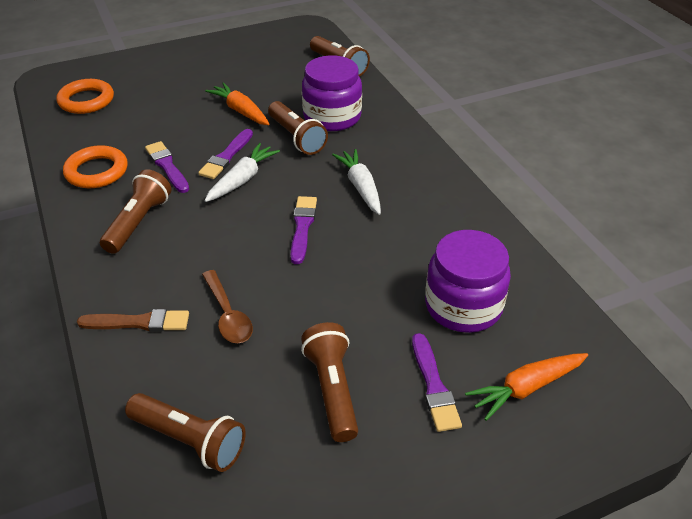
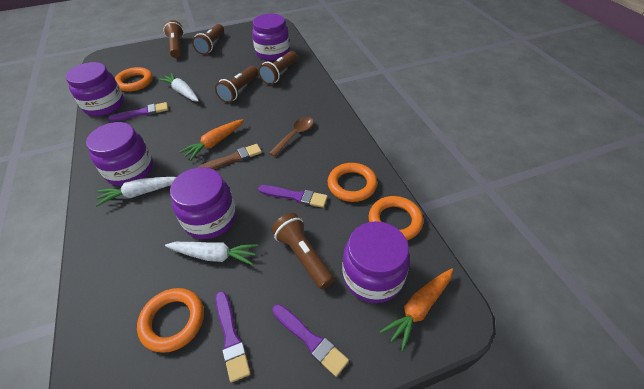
orange ring: [57,79,114,114] [63,145,128,188] = 2 -> [115,67,153,92] [137,288,204,353] [328,163,377,202] [369,196,423,240] = 4
purple jar: [302,55,362,131] [425,230,511,333] = 2 -> [66,62,124,116] [86,122,153,186] [170,167,236,239] [252,14,290,61] [342,221,410,303] = 5
white carrot: [205,143,280,202] [332,149,381,215] = 2 -> [96,177,177,206] [158,73,199,102] [165,242,258,265] = 3

